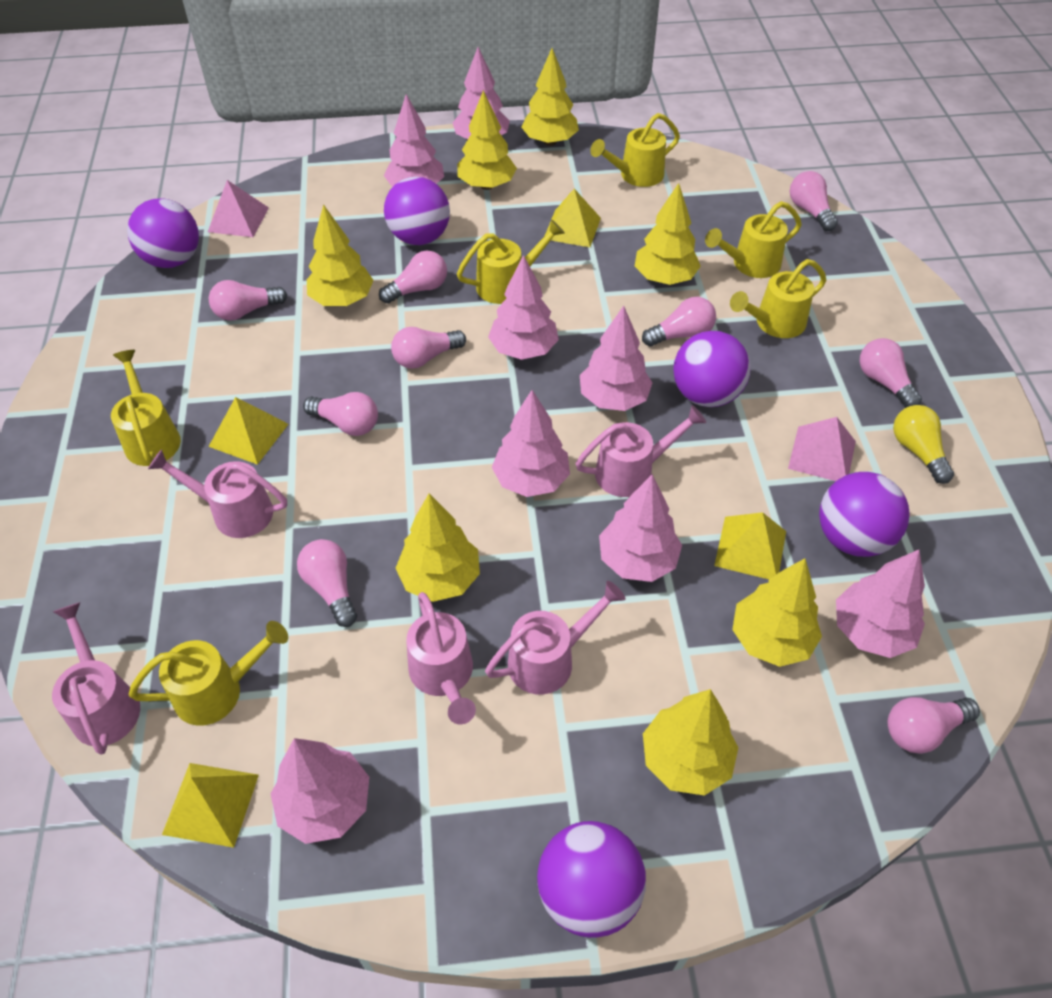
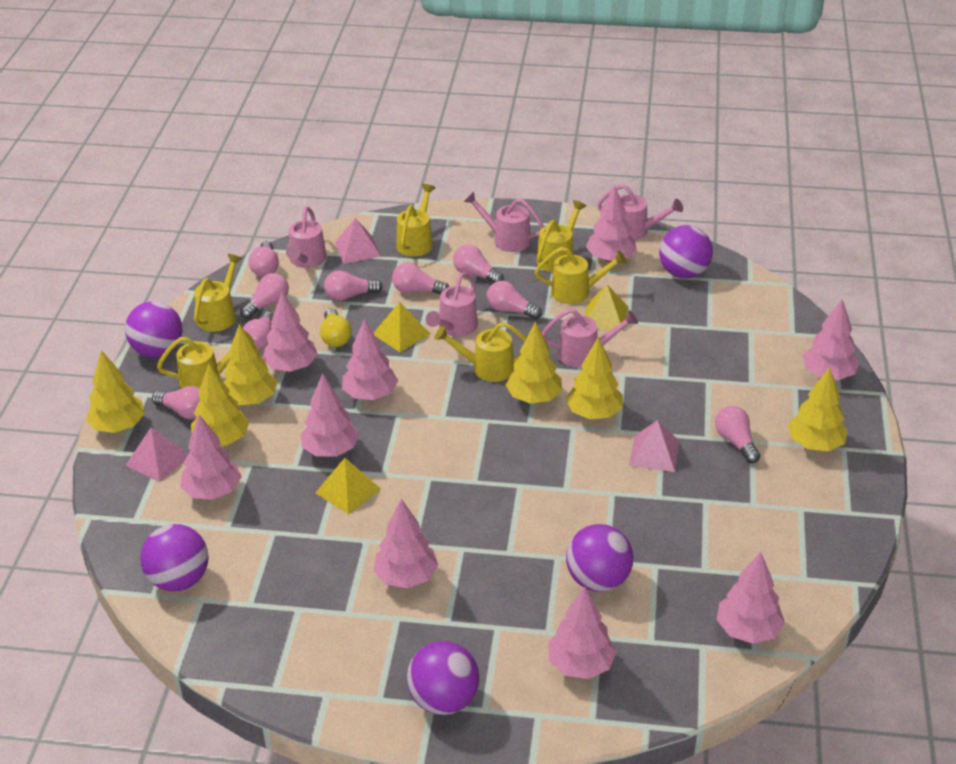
pink pyramid: [208,180,269,237] [788,417,856,481] = 2 -> [125,427,188,482] [335,218,381,264] [629,420,680,472] = 3
pink tree: [271,738,369,844] [384,94,444,187] [453,47,510,139] [488,255,559,360] [492,390,570,497] [580,306,652,411] [599,474,682,582] [836,550,925,658] = 8 -> [180,415,241,500] [262,292,318,372] [300,373,359,457] [342,319,398,400] [373,499,438,588] [548,586,617,679] [586,186,637,262] [717,552,785,644] [803,299,860,380] = 9
yellow pyramid: [162,763,259,848] [209,397,288,465] [545,189,601,247] [714,512,786,579] = 4 -> [315,458,381,515] [374,302,430,352] [585,285,628,331] = 3
yellow tree: [307,204,374,306] [396,493,480,602] [457,90,517,190] [521,48,579,146] [635,183,701,285] [643,689,739,796] [732,558,822,667] = 7 -> [86,350,145,433] [191,364,250,446] [224,324,277,405] [506,321,562,404] [566,337,623,419] [788,367,848,451] = 6

